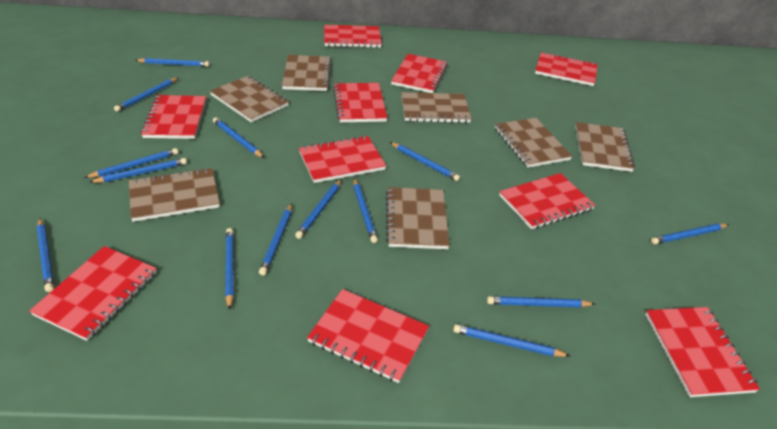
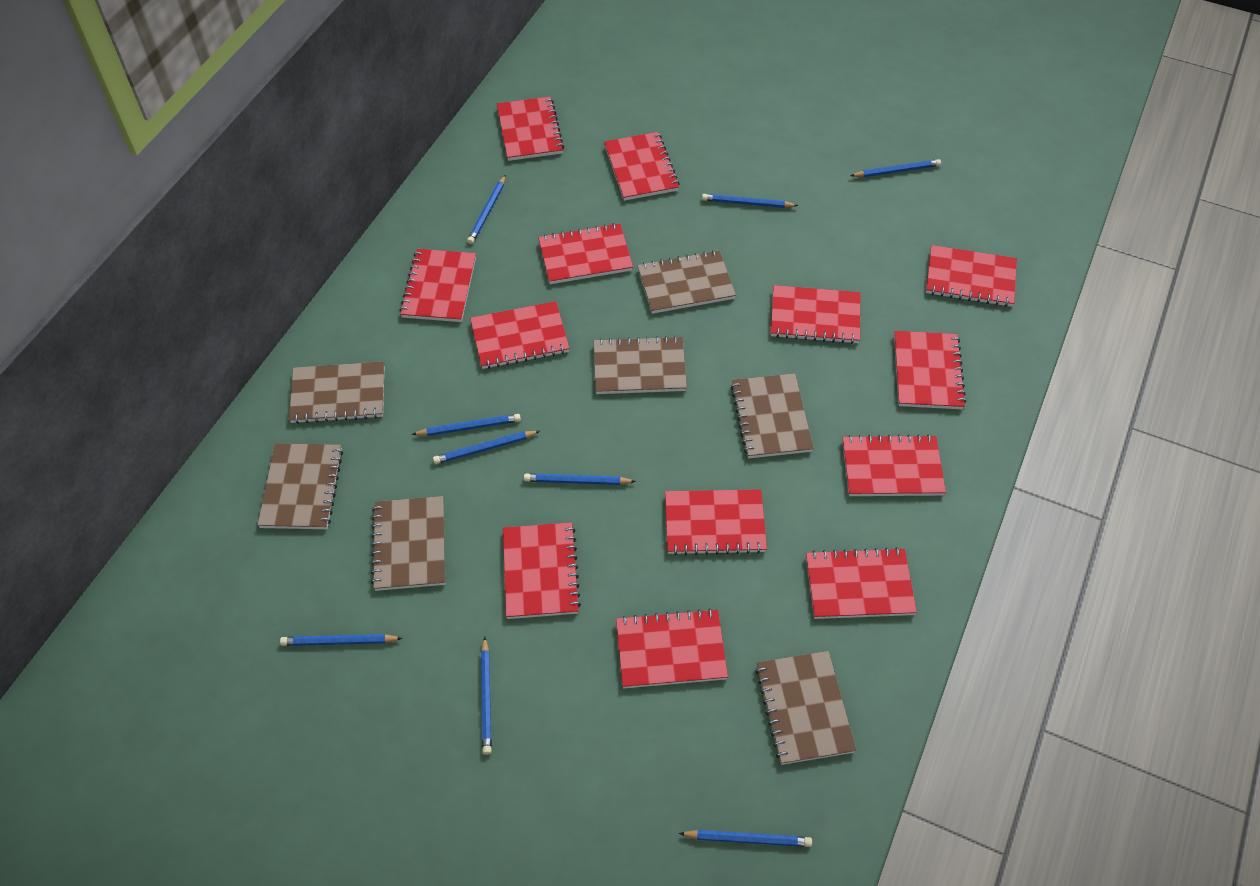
blue pencil: [37,218,54,292] [84,148,179,178] [89,158,187,183] [114,77,179,112] [135,58,210,67] [213,117,264,158] [226,228,234,310] [259,203,292,275] [295,179,342,239] [353,178,378,243] [390,142,460,181] [453,324,570,357] [487,296,595,308] [651,224,729,244] = 14 -> [280,634,402,646] [412,414,521,436] [433,431,540,464] [467,175,506,244] [481,637,492,755] [524,474,636,485] [679,830,812,847] [702,194,798,208] [850,159,941,177] = 9
red notebook: [29,246,157,341] [141,95,206,139] [299,136,386,183] [307,289,429,383] [324,25,382,48] [333,83,388,123] [391,54,448,93] [499,173,595,229] [535,52,598,86] [645,307,760,397] = 10 -> [400,249,476,322] [470,301,570,369] [497,96,564,161] [503,522,581,619] [538,223,633,284] [604,132,680,201] [616,609,728,688] [665,489,767,555] [771,285,860,344] [806,547,917,619] [842,434,946,496] [894,331,966,409] [926,245,1017,307] = 13

